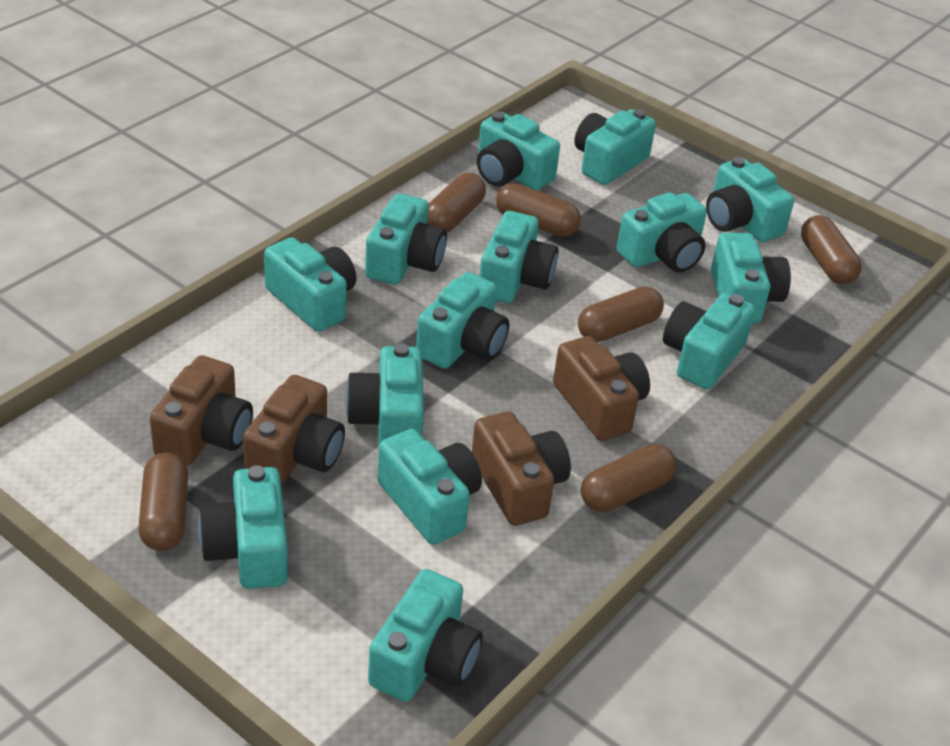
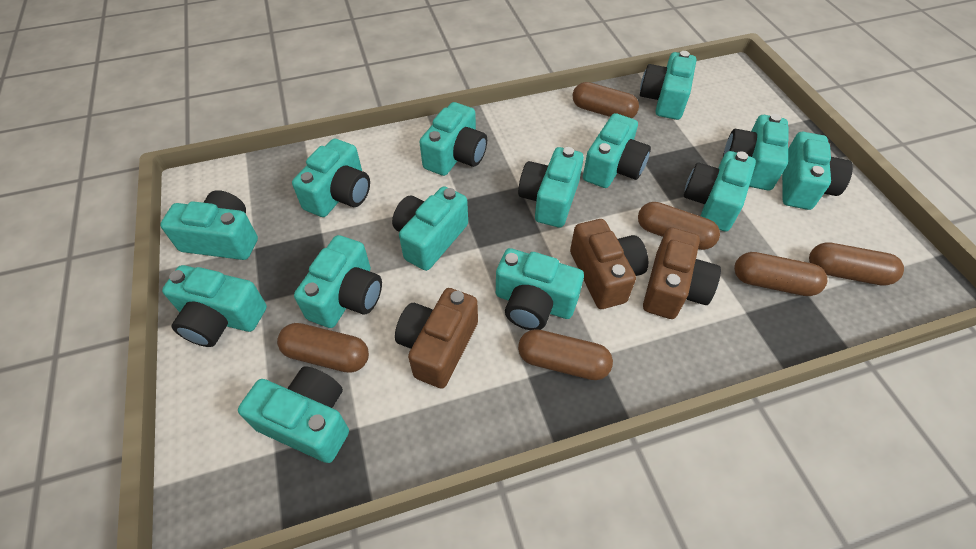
brown camera: [150,355,253,466] [243,375,345,485] [472,411,571,526] [553,336,650,441] = 4 -> [395,288,478,388] [570,219,648,309] [643,227,721,319] = 3

